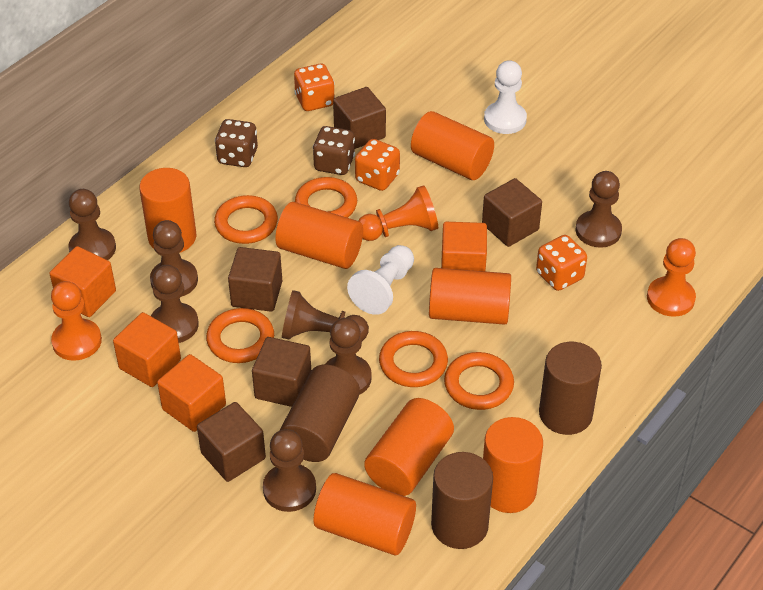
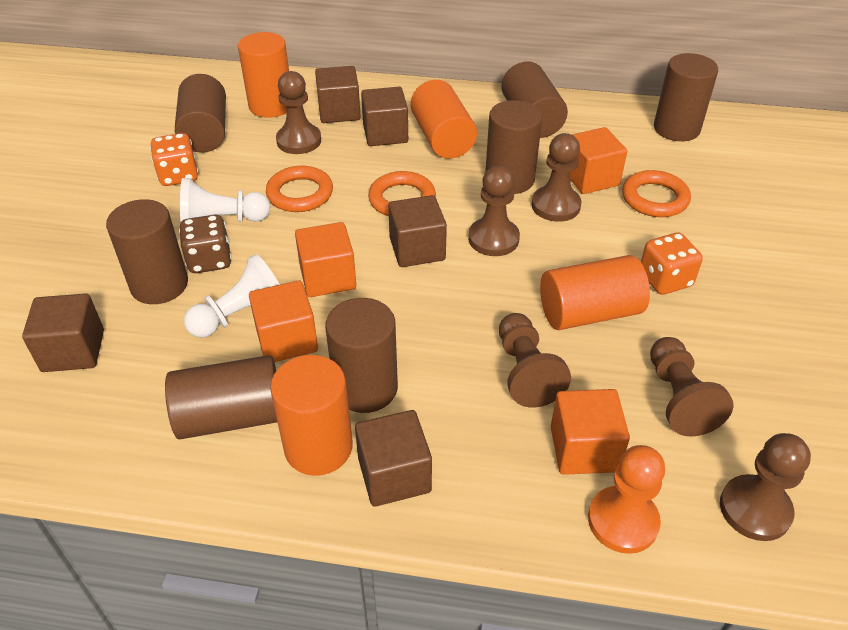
brown cylinder: [279,364,360,462] [431,452,493,549] [539,342,602,435] = 3 -> [106,199,188,304] [165,355,277,439] [175,74,226,153] [325,298,398,413] [485,100,542,194] [501,61,568,138] [654,53,718,141] = 7
brown dice: [215,119,258,167] [313,126,355,175] = 2 -> [179,215,232,273] = 1
brown pawn: [68,189,116,260] [150,220,198,297] [151,265,199,343] [263,429,316,512] [282,290,369,341] [325,318,372,394] [576,171,622,248] = 7 -> [276,71,321,154] [468,165,520,256] [499,313,571,408] [532,133,581,222] [650,337,733,437] [720,433,811,541] = 6
orange cylinder: [139,168,196,253] [275,202,363,269] [313,473,416,555] [364,398,454,496] [411,111,494,180] [429,268,511,325] [483,417,543,513] = 7 -> [238,32,289,118] [270,355,353,476] [410,80,477,159] [540,255,650,330] = 4
orange dice: [294,64,335,111] [355,139,400,191] [536,235,587,291] = 3 -> [150,133,198,186] [641,233,703,295] = 2
orange pawn: [51,281,102,361] [358,185,438,241] [647,238,696,317] = 3 -> [588,445,665,554] = 1
orange ring: [206,308,274,363] [214,195,278,244] [295,177,357,218] [379,331,448,387] [444,352,514,410] = 5 -> [266,166,333,212] [368,171,436,216] [622,170,691,217] = 3

